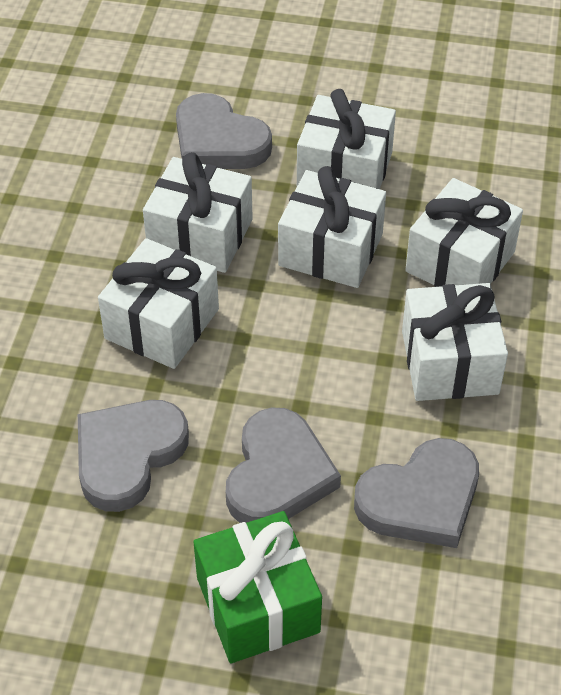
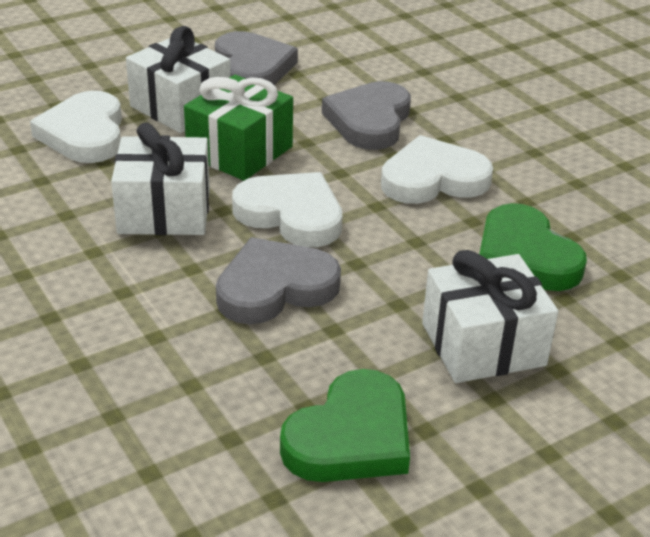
green heart: none = 0 -> [280,369,410,482] [479,203,587,291] = 2
grey heart: [78,400,189,512] [176,93,272,169] [226,408,341,523] [354,438,479,548] = 4 -> [215,31,298,86] [216,237,341,324] [322,81,411,150] = 3
white gift: [98,238,219,369] [143,152,253,273] [278,166,386,288] [297,89,396,189] [402,283,508,401] [406,178,523,287] = 6 -> [111,122,210,235] [126,26,231,133] [422,250,558,383] = 3
white heart: none = 0 -> [30,91,122,163] [232,172,342,247] [381,135,493,204] = 3

